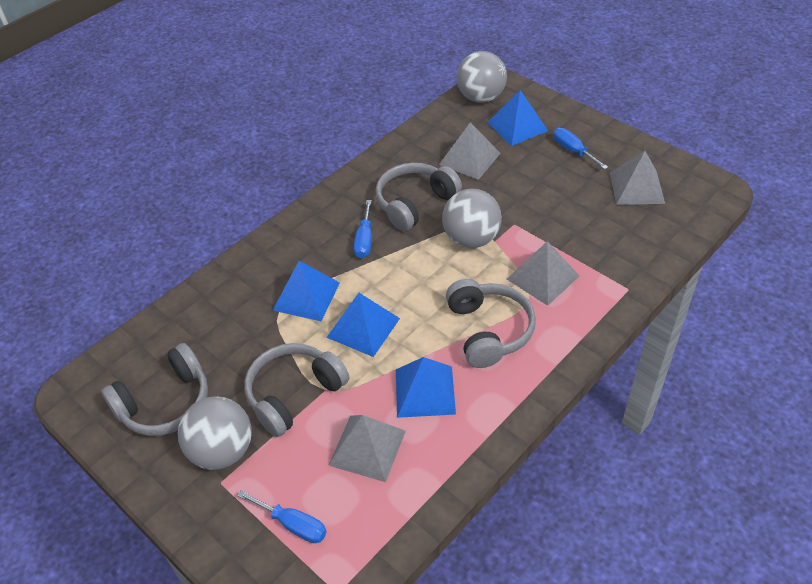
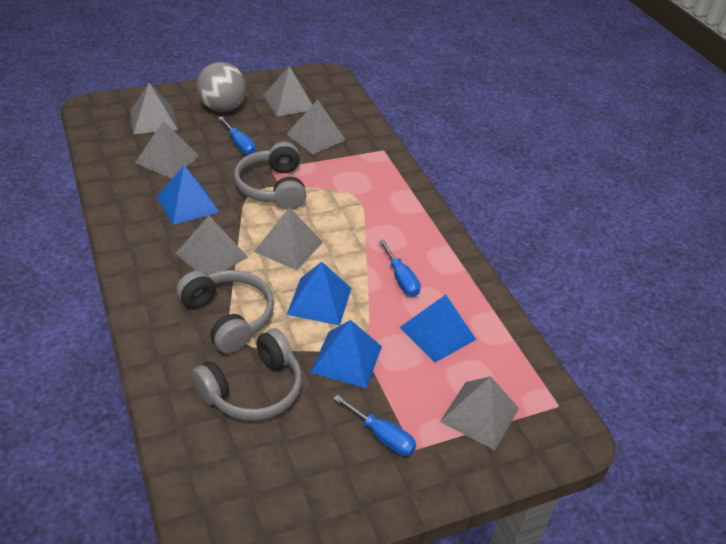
grey ball: [178,396,252,470] [442,188,502,248] [457,51,507,103] = 3 -> [196,62,246,112] = 1
grey headphones: [101,343,208,436] [245,343,349,437] [375,163,462,231] [446,279,536,368] = 4 -> [176,270,274,354] [191,328,302,421] [234,142,306,210] = 3
grey pyramid: [328,415,406,482] [439,122,501,180] [507,241,579,306] [610,151,665,205] = 4 -> [130,83,178,134] [135,121,199,179] [176,216,248,275] [254,207,323,271] [263,66,312,117] [287,100,346,154] [440,376,519,450] = 7

